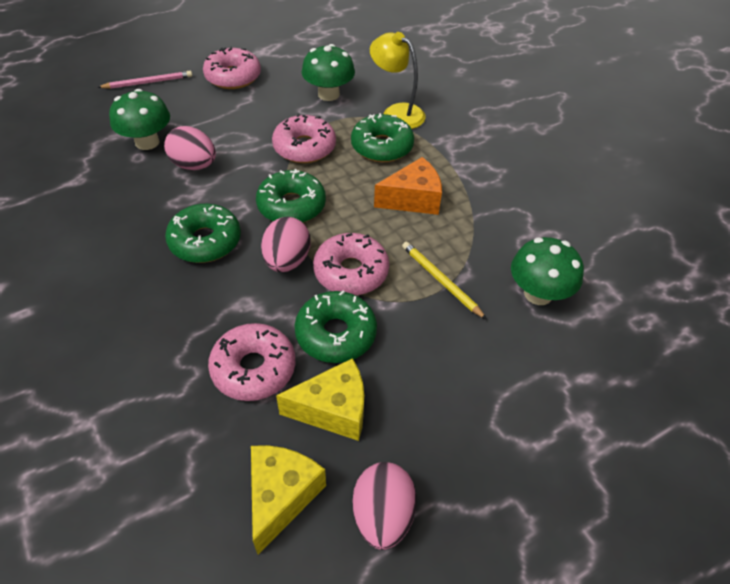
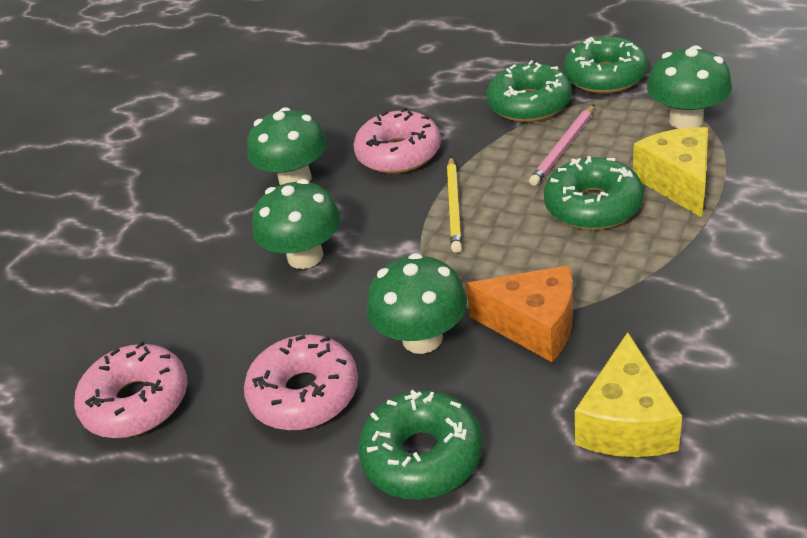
green mushroom: [109,89,170,150] [301,44,355,101] [511,237,584,305] = 3 -> [247,107,327,185] [252,179,341,269] [367,253,467,354] [647,45,732,129] = 4
pink donut: [203,47,261,89] [208,323,295,401] [272,113,336,163] [313,233,389,295] = 4 -> [74,341,187,438] [244,335,358,430] [354,108,441,174] = 3
pink egg: [164,126,216,170] [261,217,310,272] [352,462,417,550] = 3 -> none = 0
yellow lamp: [370,32,426,129] = 1 -> none = 0

